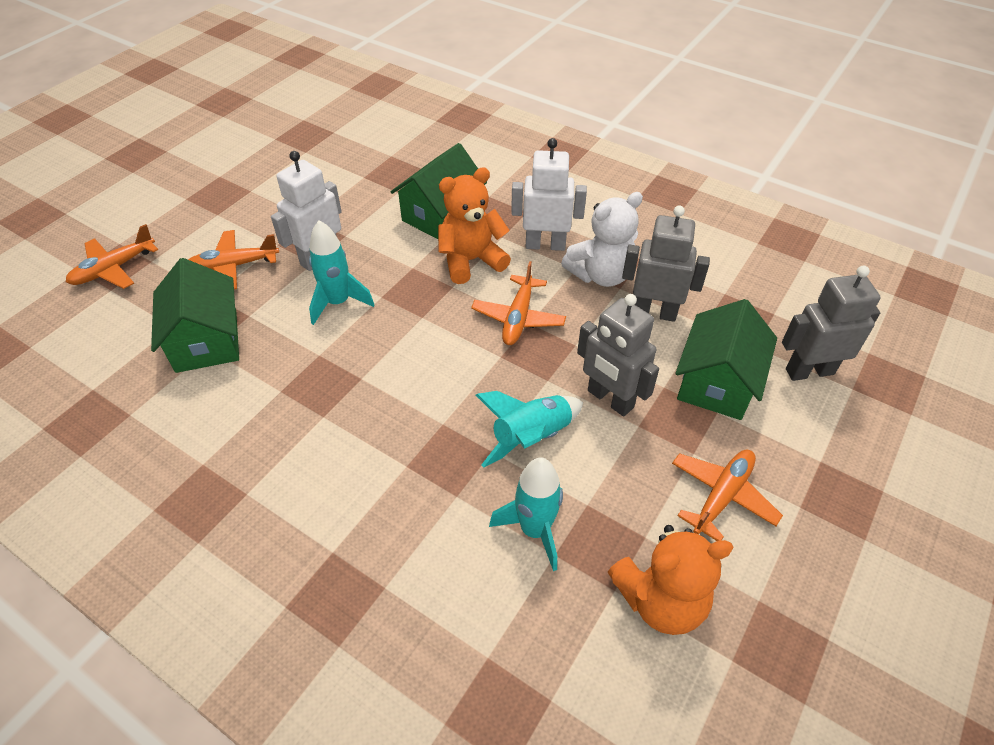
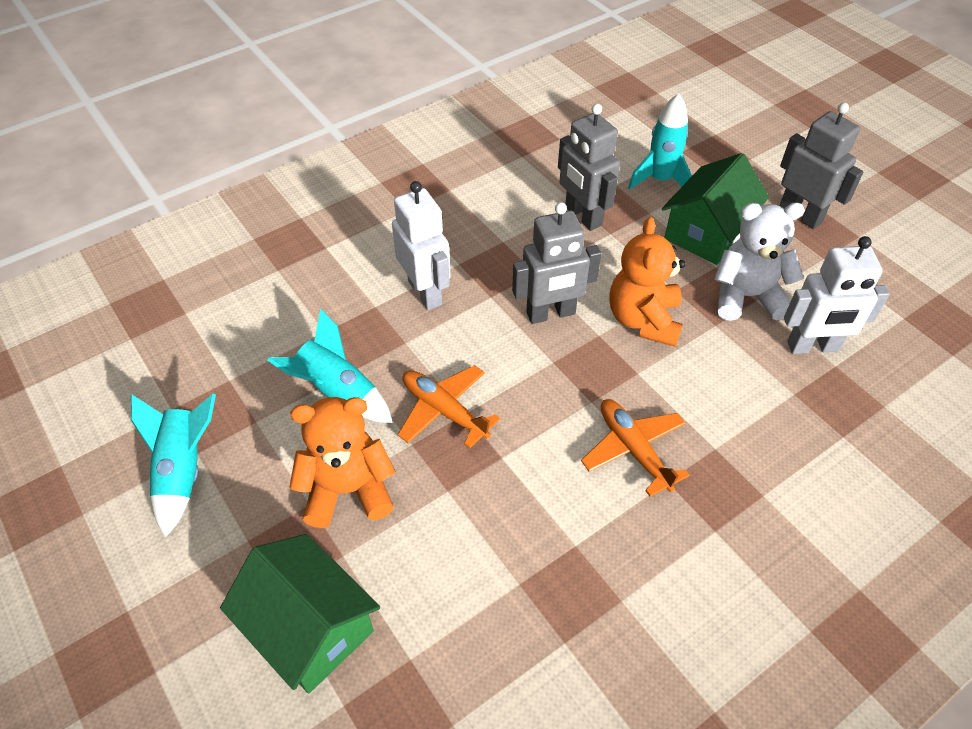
green house: [151,258,239,373] [391,143,487,239] [675,299,777,420] = 3 -> [220,534,380,694] [662,153,769,265] = 2
orange plane: [66,224,158,289] [188,230,279,290] [471,261,566,345] [672,450,783,541] = 4 -> [398,365,500,448] [581,399,690,497] = 2

